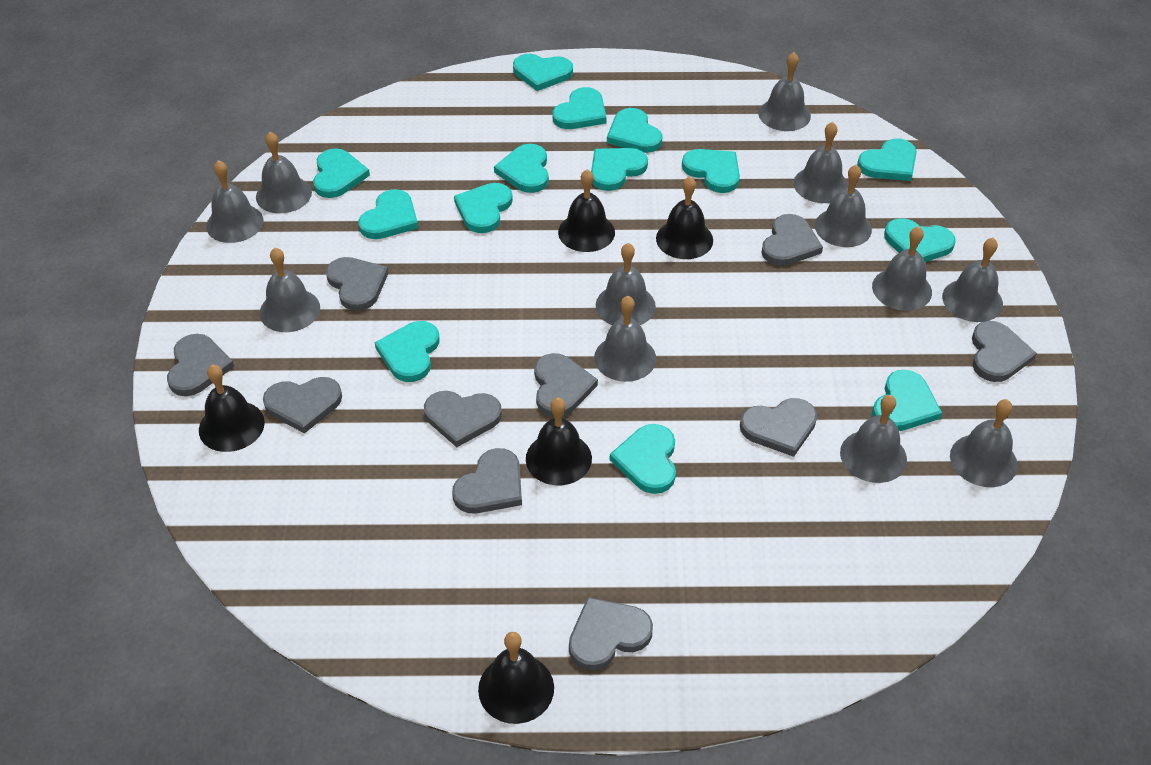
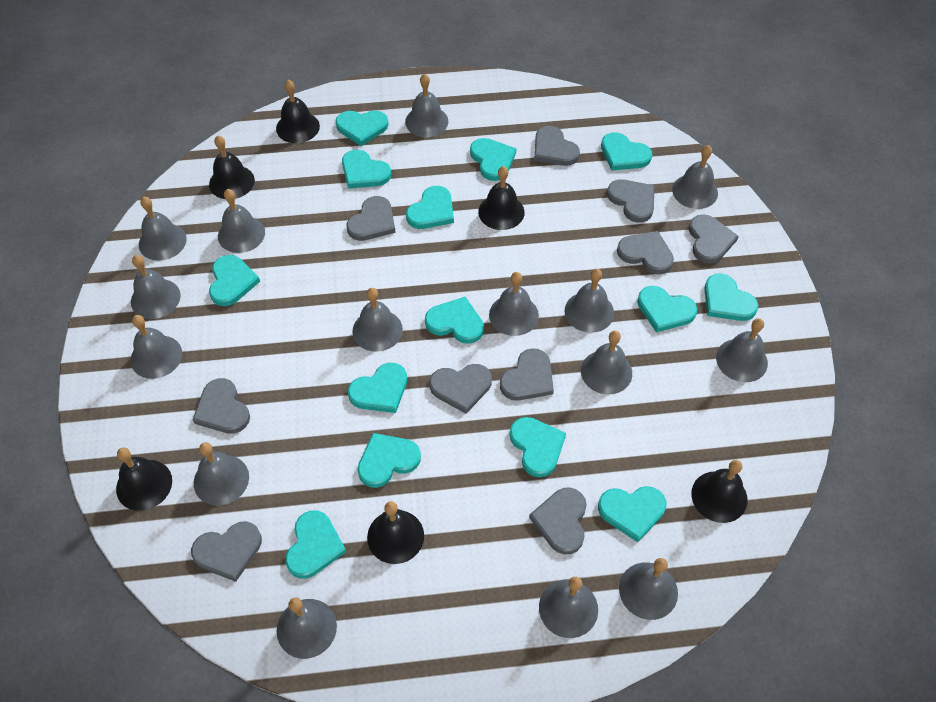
black bell: [199,365,265,452] [478,632,554,724] [526,397,592,485] [558,169,615,252] [656,176,713,259] = 5 -> [116,448,172,511] [209,136,255,199] [276,80,320,143] [367,501,424,564] [478,166,525,230] [691,460,748,523] = 6
grey bell: [206,160,264,243] [256,132,312,213] [260,248,320,332] [594,296,656,382] [596,243,656,325] [759,52,811,131] [793,122,849,203] [815,164,872,247] [840,395,907,483] [872,226,932,311] [942,238,1003,322] [950,399,1018,487] = 12 -> [131,255,181,319] [131,315,182,379] [139,197,187,261] [194,442,249,506] [218,189,265,253] [276,597,337,659] [352,288,403,352] [405,74,448,137] [489,272,539,336] [539,577,598,638] [565,269,614,333] [581,331,632,395] [619,558,678,620] [672,145,718,209] [716,318,768,382] = 15

